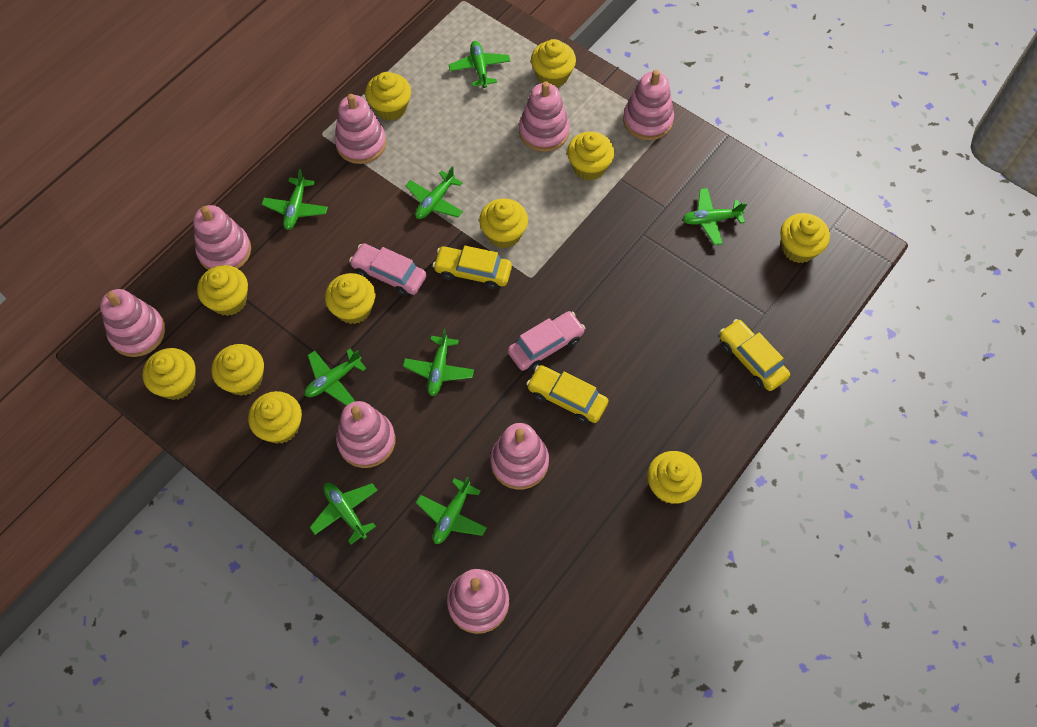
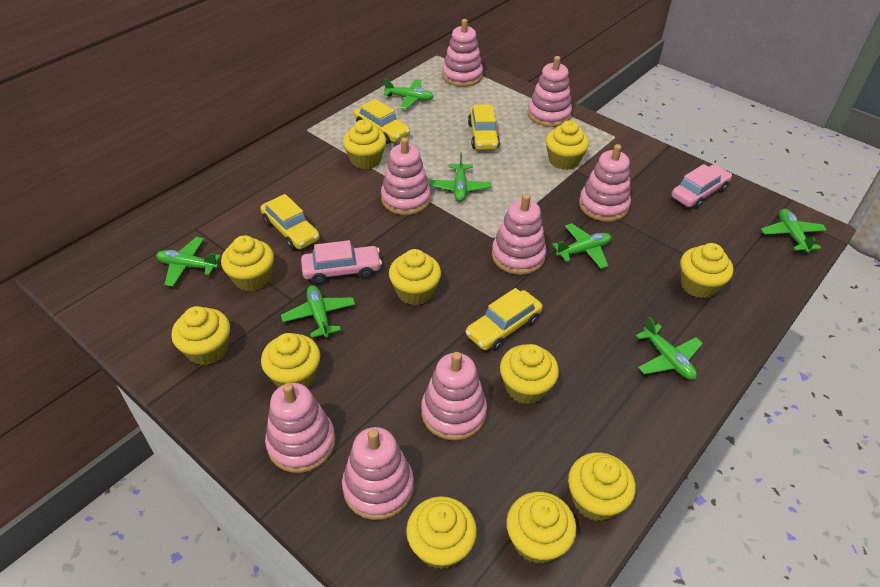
green plane: [262,169,328,230] [304,349,366,406] [310,483,378,544] [403,329,474,396] [405,166,463,219] [416,476,487,544] [449,41,510,88] [682,188,747,245] = 8 -> [156,237,221,287] [281,285,355,338] [383,78,434,109] [429,153,491,202] [552,223,611,269] [636,317,703,380] [761,209,827,254] = 7
yellow car: [433,246,512,290] [527,365,608,424] [719,319,790,391] = 3 -> [260,194,320,250] [354,99,410,144] [465,288,543,351] [468,105,500,150] = 4

